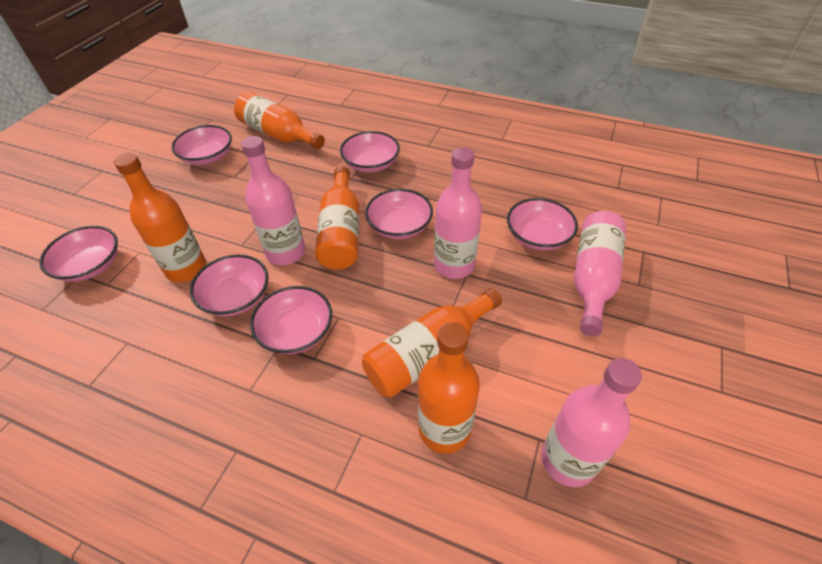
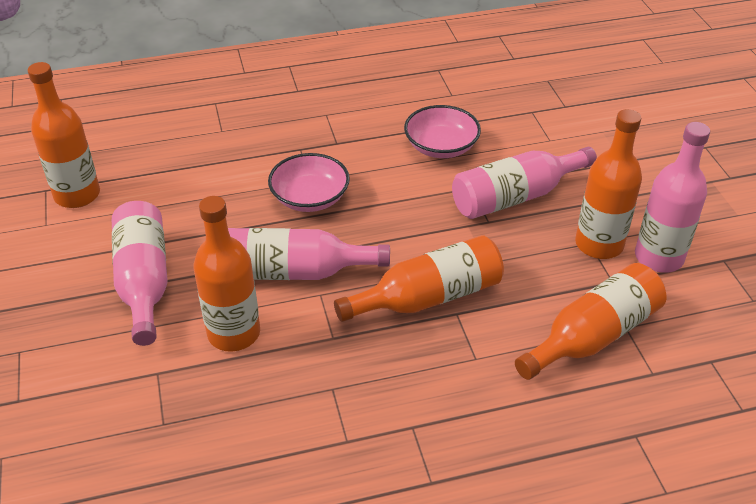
pink bowl: [40,226,118,282] [171,125,232,165] [190,255,269,316] [250,286,332,354] [340,131,400,172] [365,189,433,239] [507,198,578,251] = 7 -> [268,153,350,212] [404,105,481,158] = 2

